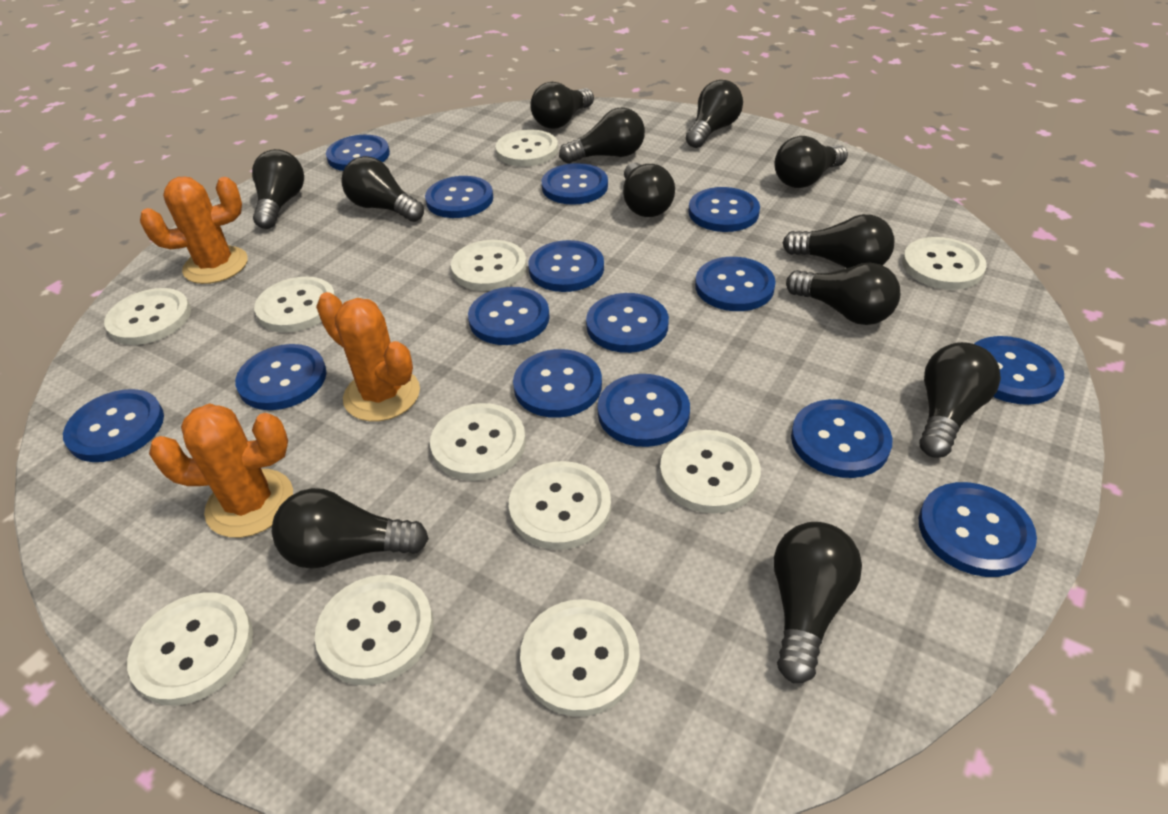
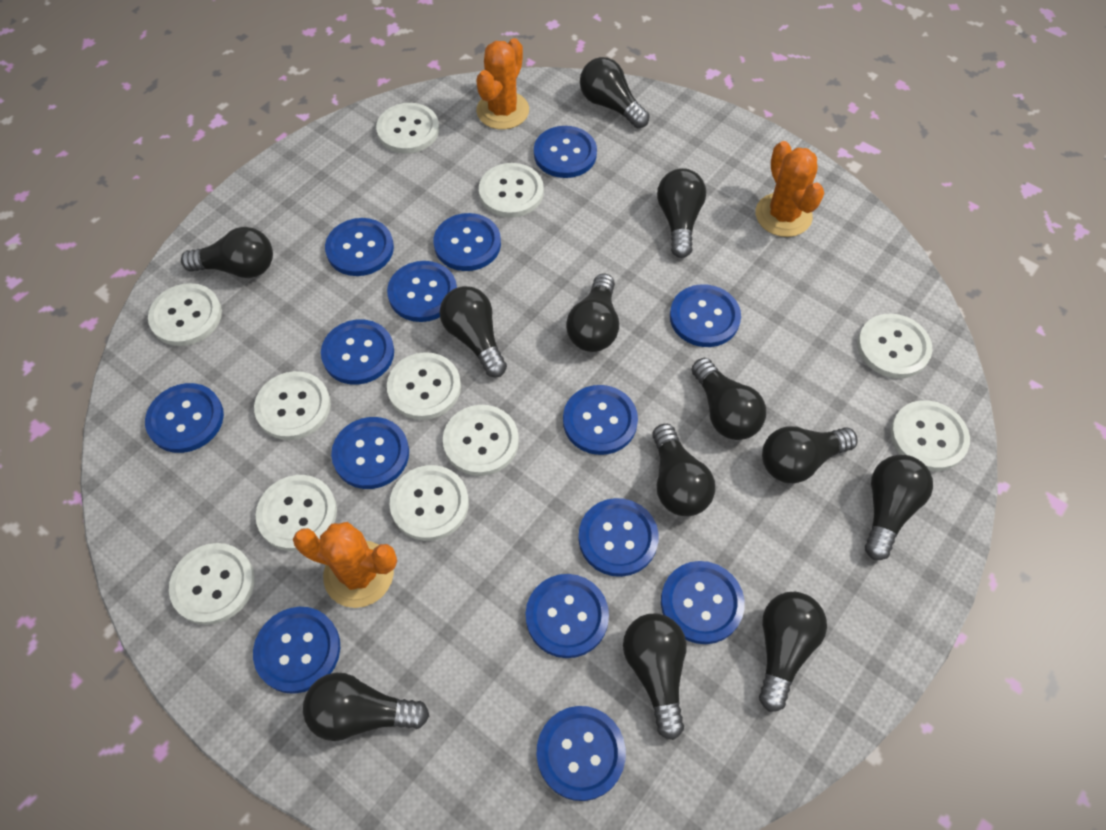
blue button: [63,389,164,462] [235,344,327,410] [326,135,390,171] [425,176,493,218] [468,287,550,345] [513,349,602,418] [528,240,604,292] [541,163,608,205] [586,293,669,353] [598,374,690,447] [689,187,760,232] [695,257,776,311] [791,399,893,478] [919,482,1037,577] [974,336,1064,405] = 15 -> [145,383,224,453] [253,607,340,694] [321,320,394,385] [325,218,394,276] [331,417,409,489] [387,261,457,322] [434,213,501,271] [526,574,609,658] [534,126,597,178] [536,706,626,801] [563,385,638,455] [579,498,659,577] [661,561,745,644] [670,284,741,347] = 14

